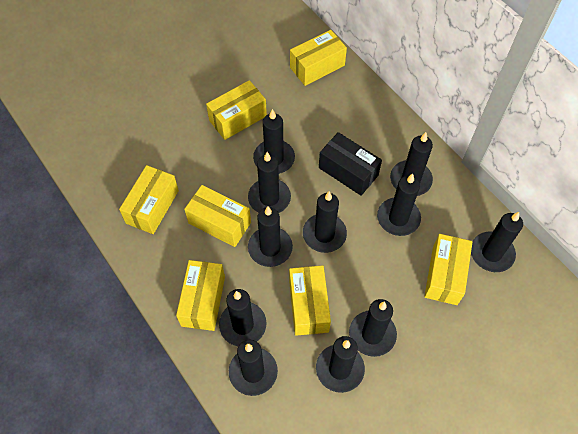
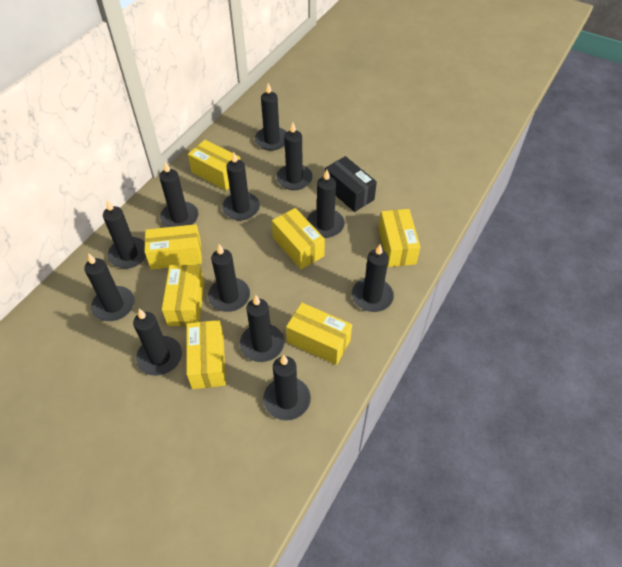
black candle: [219,289,266,347] [229,340,278,396] [248,152,291,213] [248,206,293,267] [253,109,295,174] [303,191,347,253] [316,336,365,393] [349,299,397,357] [377,173,421,236] [390,132,433,196] [471,212,523,272] = 11 -> [84,253,135,321] [103,200,146,269] [133,309,182,376] [159,162,198,227] [208,244,250,312] [222,151,260,220] [240,295,284,362] [255,83,286,150] [263,355,311,421] [276,122,313,190] [307,170,345,238] [352,244,394,312] = 12

